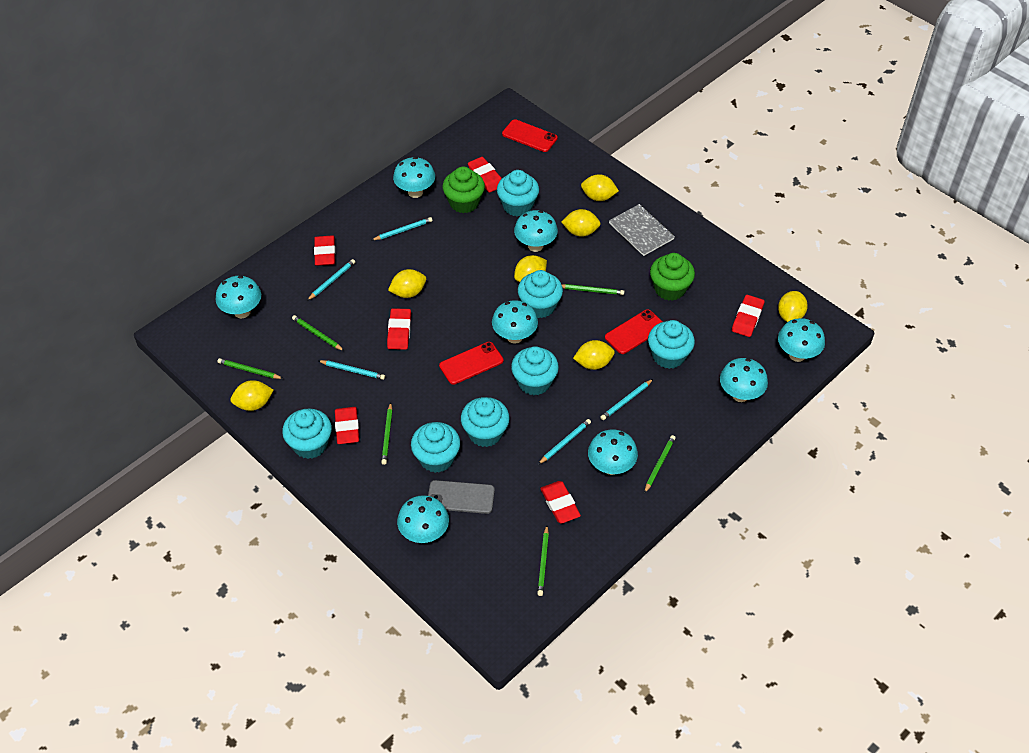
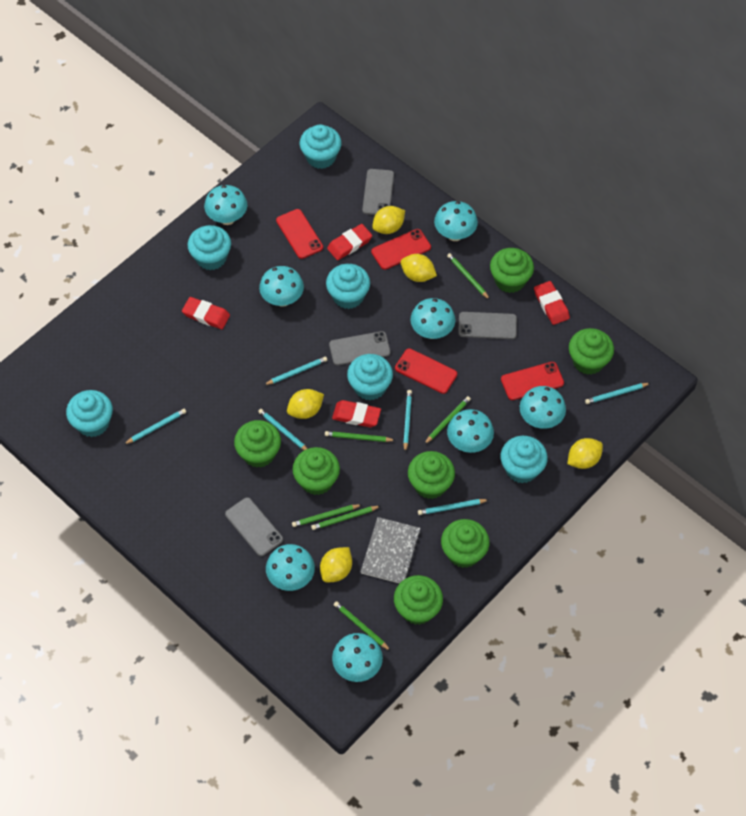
green cupcake: [442,167,485,213] [650,253,695,301] = 2 -> [234,420,281,468] [292,447,340,495] [394,575,443,625] [408,451,455,499] [441,519,489,568] [490,248,534,293] [569,328,614,375] = 7
grey phone: [428,480,495,514] = 1 -> [225,497,283,556] [329,331,391,366] [362,169,394,215] [458,312,517,339] = 4
red eraser: [314,235,336,266] [335,407,359,444] [387,308,411,350] [468,157,502,193] [540,481,581,524] [732,295,765,337] = 6 -> [182,297,230,329] [327,224,372,260] [332,400,381,427] [534,281,570,325] = 4
red phone: [439,342,504,385] [502,119,558,152] [605,309,663,354] = 3 -> [276,209,323,259] [371,229,431,270] [395,348,457,394] [501,362,564,400] = 4
turquoise cupcake: [282,408,332,459] [411,422,460,473] [461,397,510,447] [497,170,539,216] [511,346,559,395] [518,270,563,318] [648,320,695,369] = 7 -> [66,390,113,437] [187,225,231,270] [300,124,341,169] [326,264,370,309] [347,354,393,400] [500,436,548,483] = 6
turquoise pencil: [307,259,355,301] [318,360,385,380] [372,217,433,240] [538,419,591,464] [600,379,653,420] = 5 -> [123,409,186,445] [258,409,307,450] [264,356,327,385] [403,390,412,452] [418,499,489,515] [585,383,650,404] = 6
yellow lemon: [231,380,274,411] [388,269,426,298] [514,255,547,282] [561,209,601,237] [573,340,615,370] [581,174,619,201] [778,291,808,322] = 7 -> [287,389,324,419] [320,547,352,582] [372,206,405,234] [401,254,437,282] [568,438,603,469] = 5

